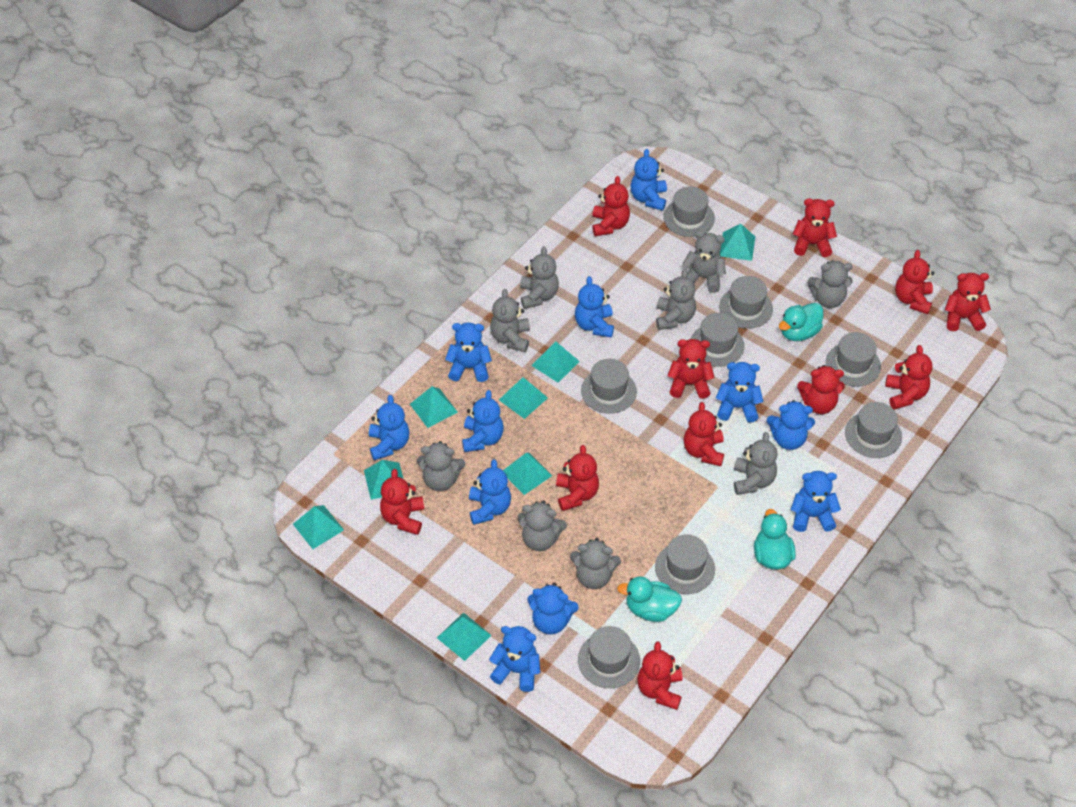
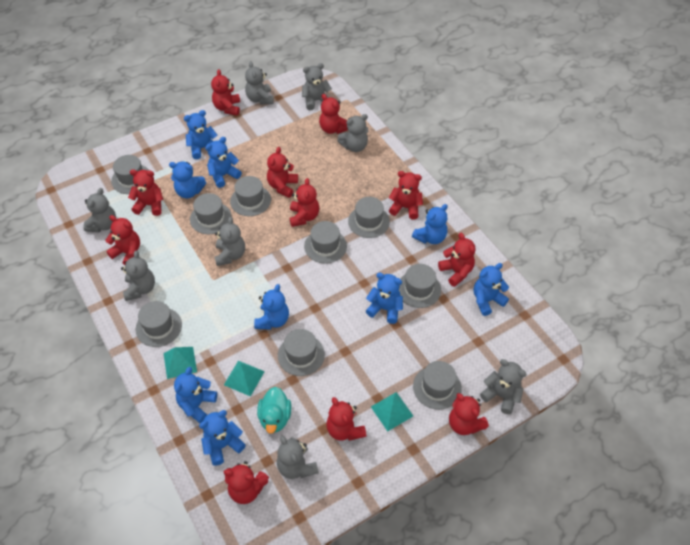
blue teddy bear: [369,395,409,460] [445,322,492,382] [462,390,504,452] [469,459,511,525] [489,626,540,692] [527,583,579,634] [575,276,614,338] [630,149,667,211] [716,362,763,422] [767,400,815,450] [791,471,841,532] = 11 -> [169,162,206,198] [174,367,217,423] [184,110,217,159] [199,410,246,466] [205,137,242,188] [254,284,289,330] [366,273,403,324] [412,204,448,244] [474,263,509,316] = 9
grey hat: [578,626,640,688] [581,359,637,414] [655,534,715,594] [663,186,715,237] [691,313,745,367] [719,276,773,329] [826,332,881,387] [845,402,902,458] = 8 -> [111,155,149,194] [136,301,182,347] [190,193,232,234] [230,176,271,216] [278,329,325,376] [304,221,347,264] [348,197,390,238] [399,264,441,308] [413,361,462,410] = 9
grey teddy bear: [417,441,465,491] [490,289,530,352] [517,500,567,551] [520,246,559,309] [570,538,621,589] [656,269,696,330] [682,231,726,293] [734,432,777,495] [807,260,853,308] = 9 -> [83,188,116,232] [121,251,155,301] [215,217,245,266] [245,61,274,104] [277,436,319,479] [302,63,332,110] [337,114,369,152] [480,359,527,414] = 8
turquoise duck: [617,576,682,622] [754,509,796,570] [779,303,823,341] = 3 -> [257,387,291,434] = 1
turquoise pyramid: [293,505,344,549] [364,460,403,500] [410,386,458,428] [437,612,491,661] [499,377,548,419] [503,452,552,495] [531,342,580,383] [720,224,755,261] = 8 -> [163,347,197,379] [224,361,265,397] [371,392,413,431] = 3

